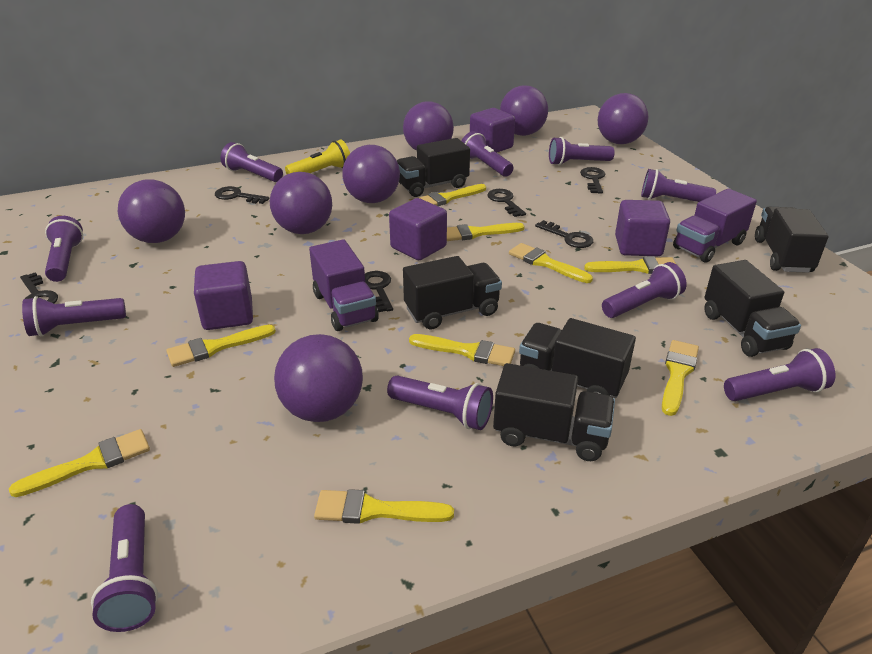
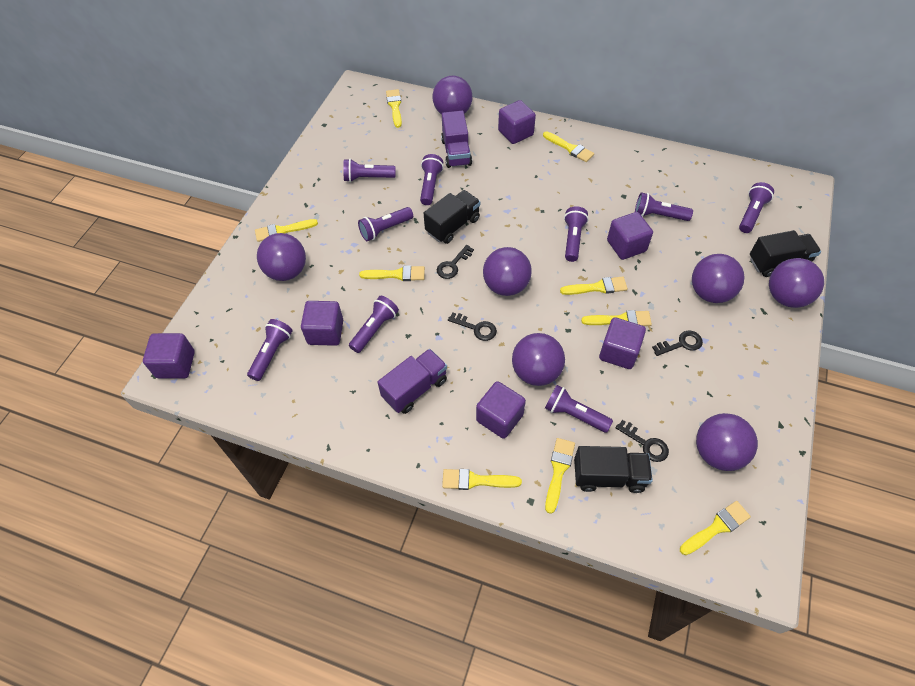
black key: [20,272,58,303] [215,186,270,204] [365,271,393,312] [487,189,526,217] [535,220,593,248] [580,167,605,194] = 6 -> [437,245,474,279] [448,313,497,341] [615,420,669,462] [652,331,703,356] = 4
black truck: [397,138,470,197] [403,256,502,329] [493,363,615,461] [519,318,636,398] [704,260,801,357] [755,207,828,273] = 6 -> [424,190,480,244] [574,446,653,493] [750,230,821,277] = 3
purple cube: [194,261,253,330] [389,198,447,260] [470,108,515,153] [615,200,670,256] = 4 -> [143,333,195,378] [301,301,343,346] [476,381,526,439] [498,100,536,144] [599,317,646,369] [607,212,653,260] = 6
purple flashlight: [22,296,126,336] [45,216,83,282] [91,504,158,632] [221,142,283,182] [387,375,493,430] [462,131,513,176] [549,137,615,165] [602,262,687,318] [641,169,716,202] [724,348,835,401] = 10 -> [247,319,292,381] [343,159,396,182] [349,296,399,353] [358,207,413,241] [420,154,444,205] [545,385,613,433] [564,206,589,262] [635,192,693,221] [739,182,774,233] = 9
yellow flashlight: [285,140,350,174] = 1 -> none = 0

